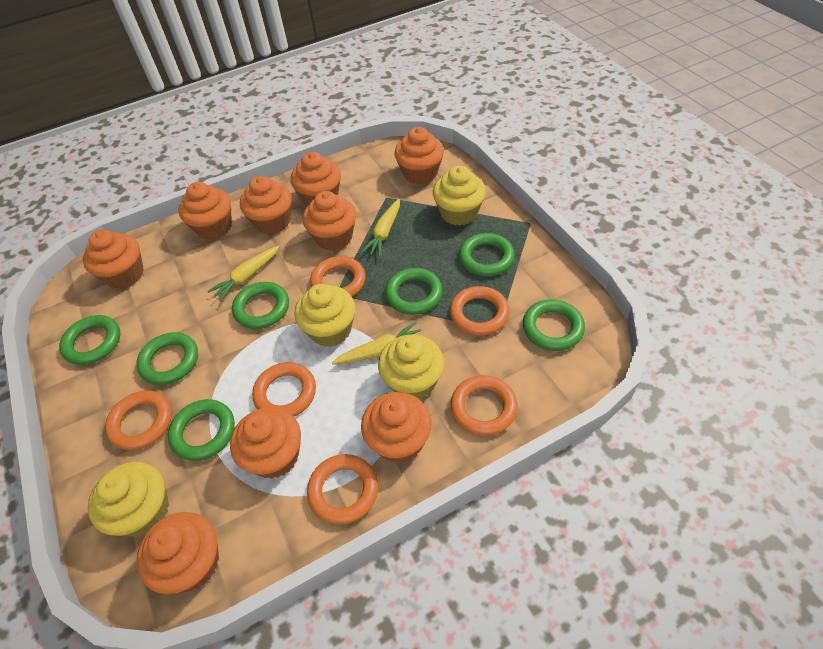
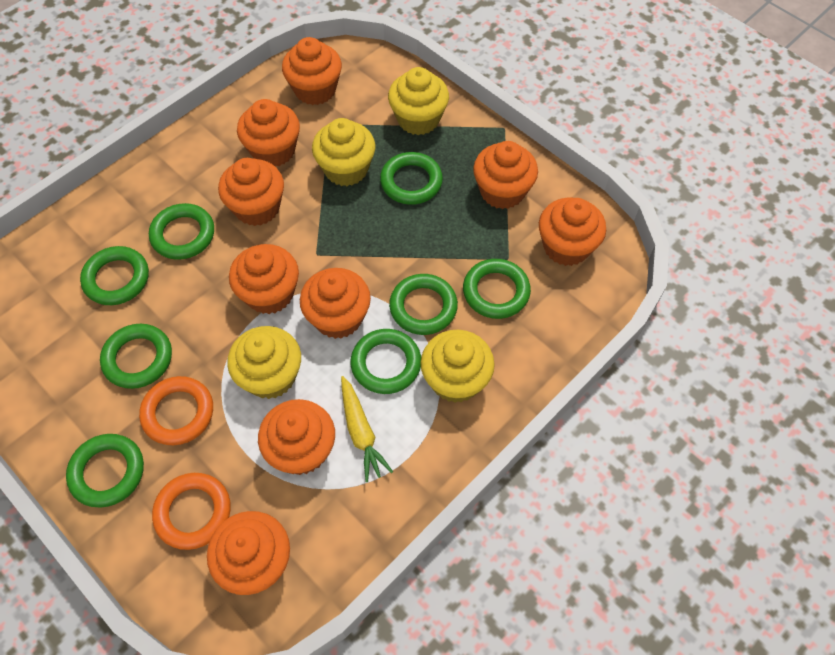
green ring: [59,315,120,365] [136,332,198,385] [168,399,235,461] [232,282,289,329] [385,268,443,315] [459,233,515,277] [523,299,585,351] = 7 -> [66,434,144,507] [80,246,149,305] [100,324,172,389] [149,203,214,260] [351,329,421,394] [380,152,443,205] [389,274,458,335] [463,259,531,319] = 8
orange ring: [105,390,172,450] [252,362,316,417] [307,454,378,525] [310,256,365,296] [450,286,510,336] [451,375,518,436] = 6 -> [139,376,213,445] [152,473,231,550] = 2
yellow carrot: [207,246,280,302] [332,322,421,365] [361,199,400,257] = 3 -> [341,376,393,482] = 1

